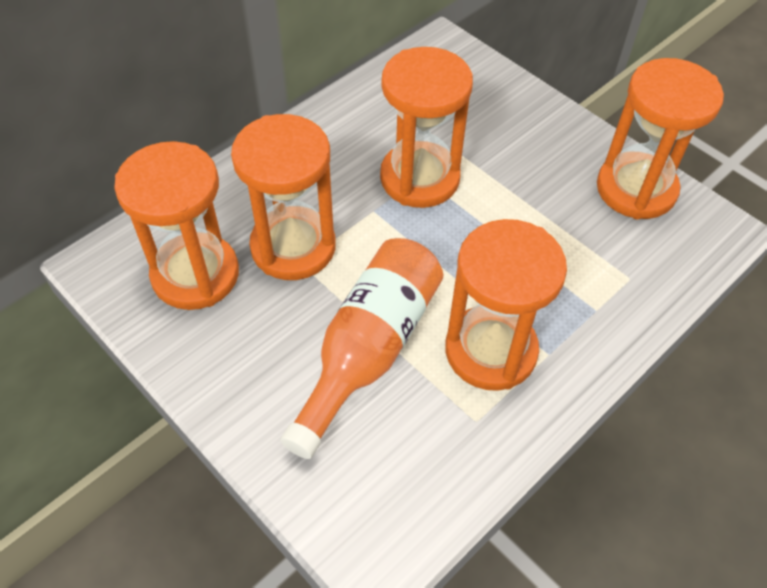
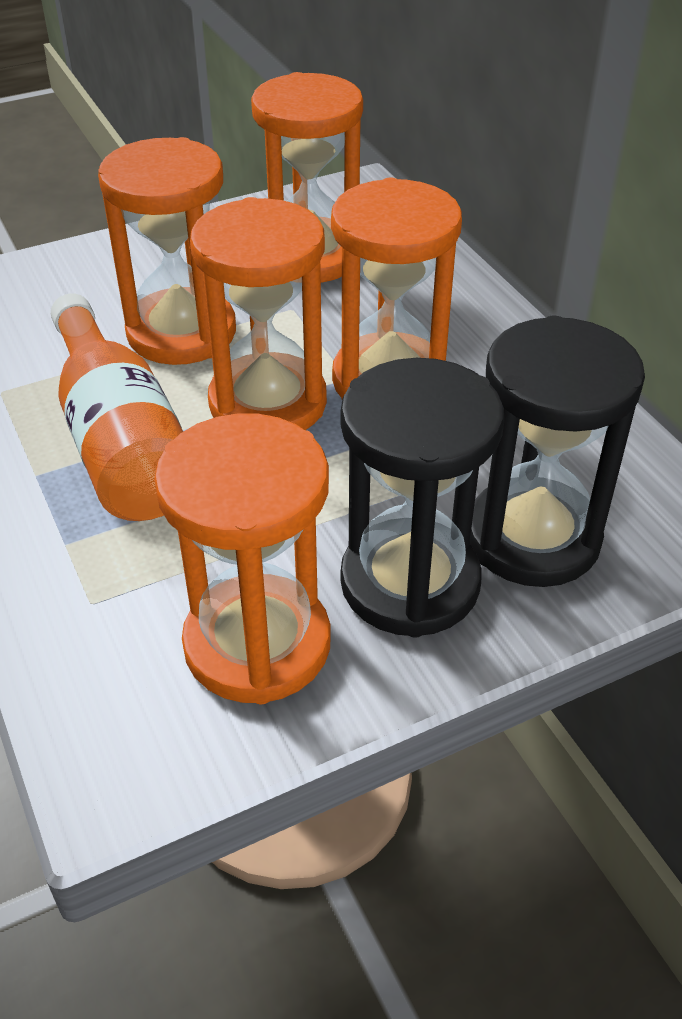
black hourglass: none = 0 -> [340,358,504,638] [470,315,645,587] = 2

